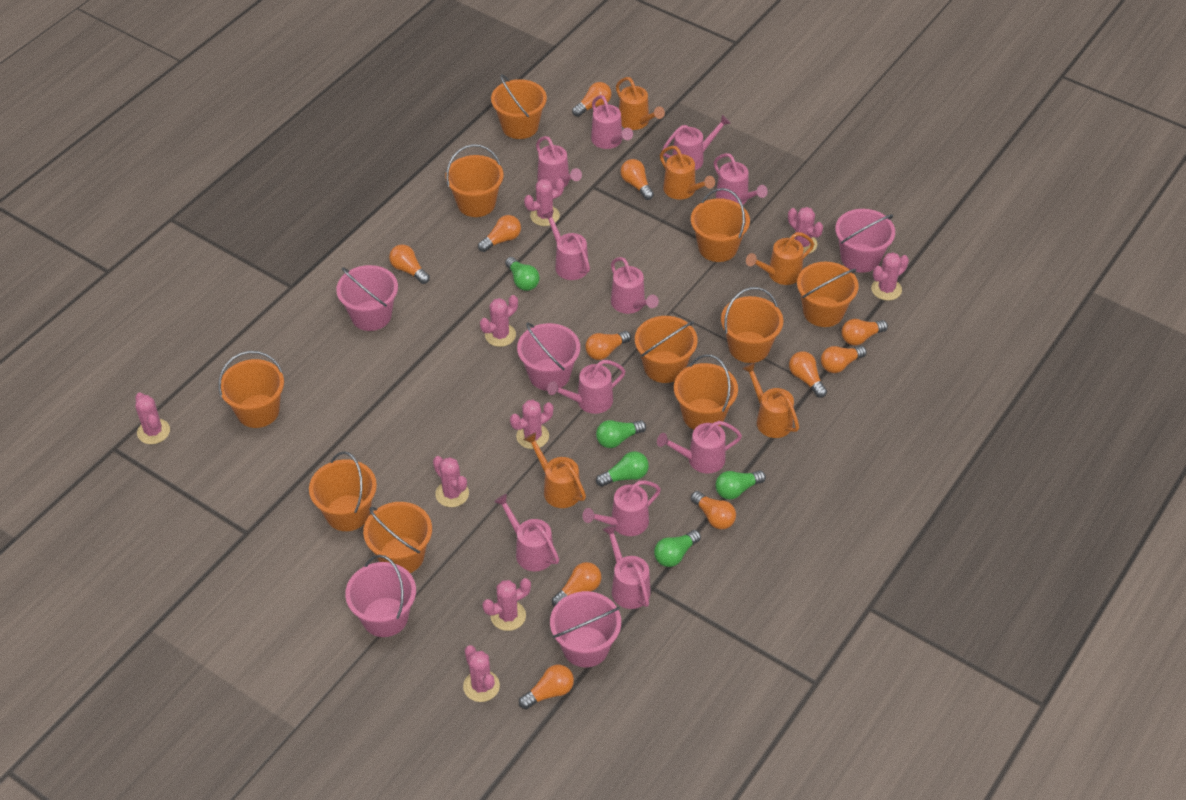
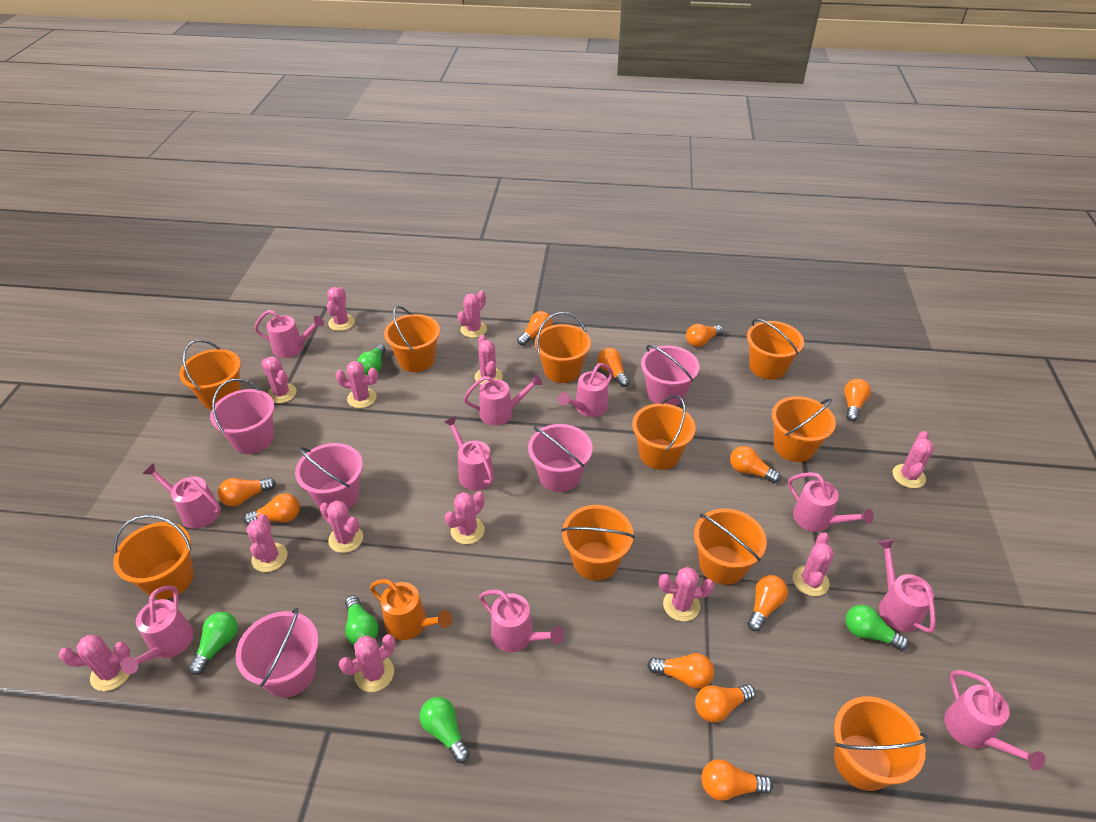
orange watering can: [524,432,586,508] [616,77,665,130] [660,146,715,200] [742,362,799,438] [746,232,814,285] = 5 -> [370,579,452,640] = 1
pink cactus: [135,392,170,444] [433,456,469,507] [463,645,500,702] [480,295,518,347] [483,578,531,631] [510,400,553,449] [524,179,564,226] [788,207,823,254] [871,252,909,300] = 9 -> [59,635,130,691] [246,514,288,572] [261,356,297,403] [320,500,363,553] [327,287,355,331] [335,361,378,408] [339,634,395,692] [445,491,485,544] [458,290,487,338] [475,335,503,385] [659,567,714,622] [793,532,834,596] [893,431,934,488] = 13
pink watering can: [494,494,559,571] [536,136,582,189] [542,210,590,280] [547,360,626,414] [582,480,661,536] [591,95,633,149] [602,525,651,609] [611,257,659,314] [657,421,742,474] [662,115,731,170] [714,153,768,205] = 11 -> [121,585,193,674] [143,463,221,529] [254,310,324,358] [444,416,494,491] [464,374,542,426] [479,590,564,652] [558,363,613,417] [788,472,874,532] [878,539,936,633] [944,670,1045,771] = 10

